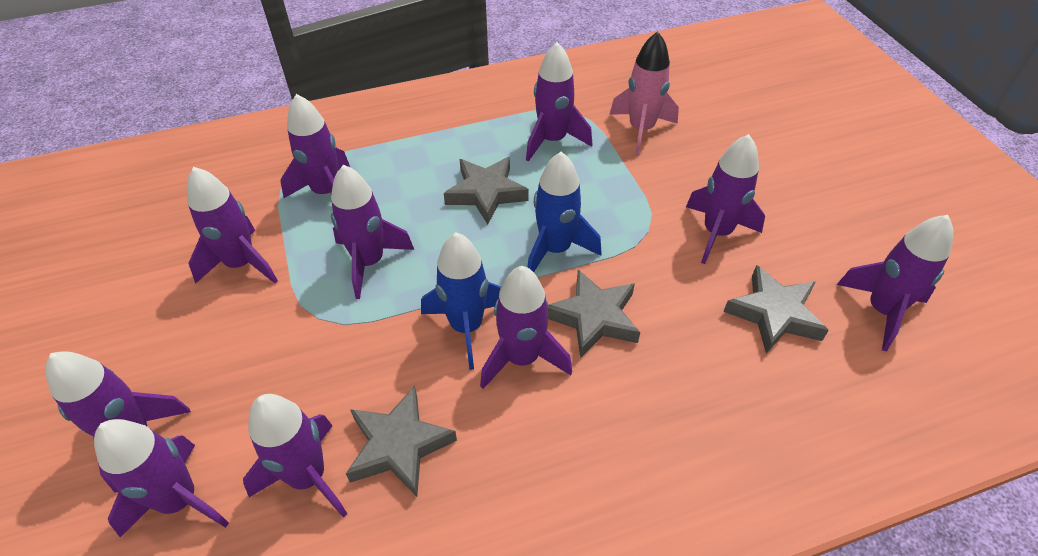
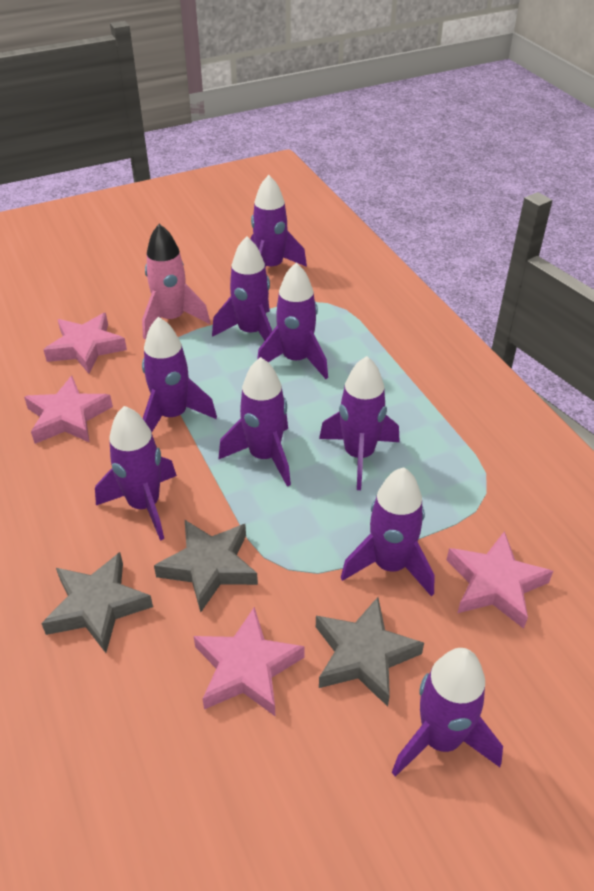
blue rocket: [421,232,501,370] [527,152,602,272] = 2 -> none = 0
grey star: [346,386,457,497] [444,157,529,224] [547,270,640,359] [723,265,829,354] = 4 -> [41,552,153,653] [154,520,258,613] [316,597,424,707] = 3
pink star: none = 0 -> [24,376,113,444] [44,313,127,374] [193,607,305,717] [447,531,553,629] = 4
purple rocket: [45,351,191,493] [94,419,229,537] [187,167,278,284] [243,394,347,518] [280,94,350,198] [331,165,414,299] [480,266,572,389] [526,42,592,162] [686,134,765,264] [836,215,953,351] = 10 -> [95,406,177,541] [142,317,217,432] [212,236,272,341] [219,357,291,487] [251,175,307,268] [257,263,328,379] [319,356,400,490] [341,467,434,597] [392,648,503,777] = 9

